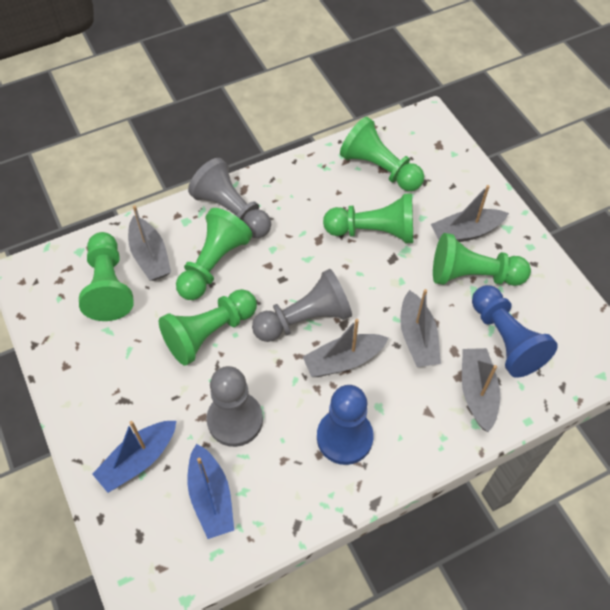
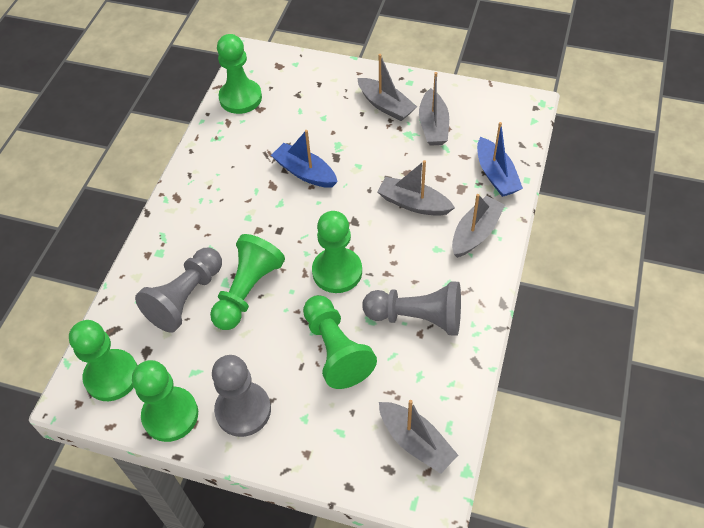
blue pawn: [317,385,374,465] [472,285,558,378] = 2 -> none = 0

